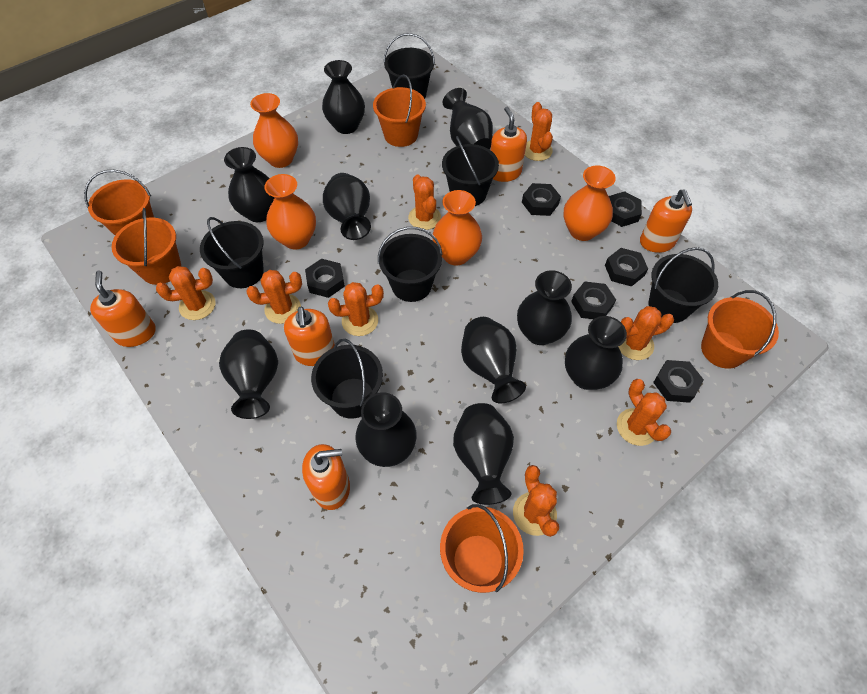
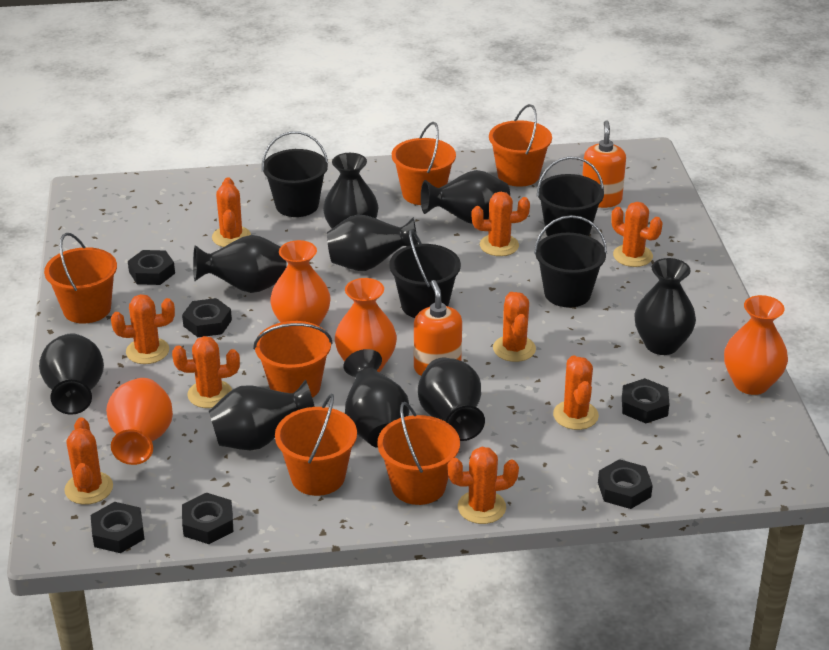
black bucket: [200,217,264,288] [311,339,383,419] [378,227,443,302] [384,33,435,99] [442,136,499,206] [649,247,718,323] = 6 -> [262,131,328,217] [389,230,461,318] [534,215,607,308] [537,157,604,236] = 4
black vase: [219,329,278,419] [224,147,275,222] [322,60,365,134] [323,173,371,240] [355,392,417,467] [443,88,493,149] [453,403,514,505] [461,317,526,403] [517,270,572,345] [565,316,627,390] = 10 -> [39,333,104,415] [193,235,287,293] [209,379,315,450] [323,153,379,229] [327,214,418,271] [344,349,409,448] [418,357,485,441] [421,170,510,224] [634,258,696,355] = 9
orange bucket: [84,170,154,235] [112,208,181,285] [373,74,426,147] [440,504,524,593] [701,290,779,369] = 5 -> [44,233,117,324] [253,321,333,398] [275,394,357,496] [377,402,460,505] [392,122,456,205] [489,104,552,187] = 6
orange cactus: [156,266,216,320] [246,270,302,324] [328,282,384,336] [408,174,441,230] [513,465,559,537] [525,102,553,161] [617,379,671,446] [618,306,674,360] = 8 -> [64,417,113,505] [111,294,175,364] [172,336,240,408] [212,177,251,247] [447,447,519,524] [471,192,530,256] [493,292,536,362] [553,355,599,430] [611,202,662,267] = 9
orange soap dispenser: [90,271,156,347] [284,306,335,366] [302,444,350,510] [491,107,527,182] [640,189,692,253] = 5 -> [414,280,462,376] [582,120,626,208] = 2

